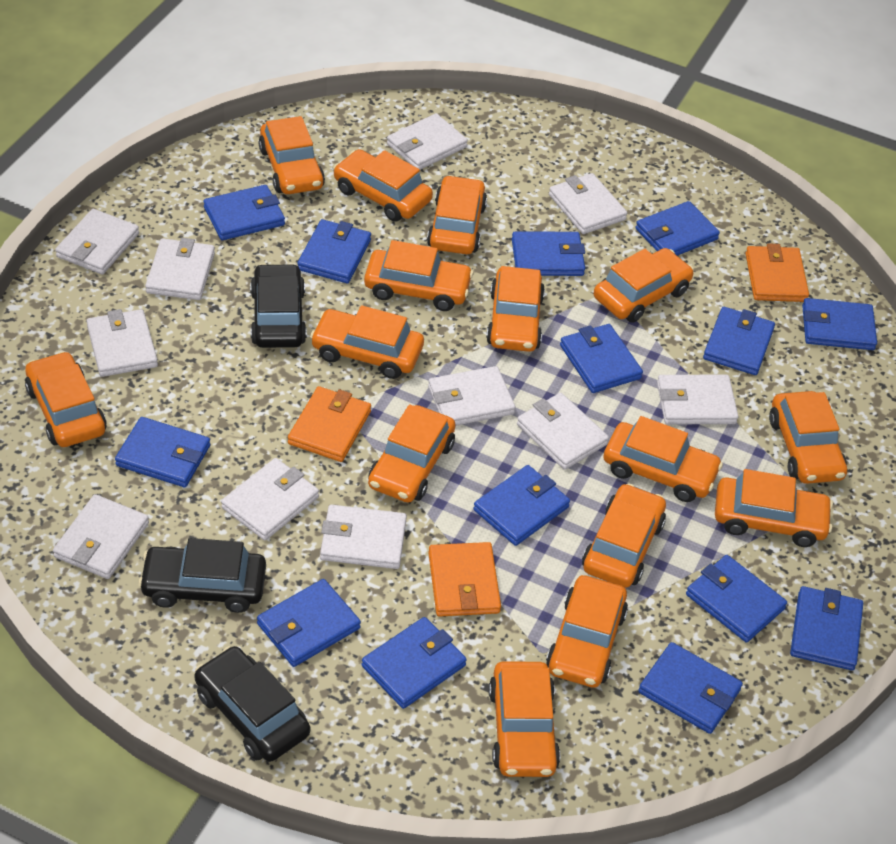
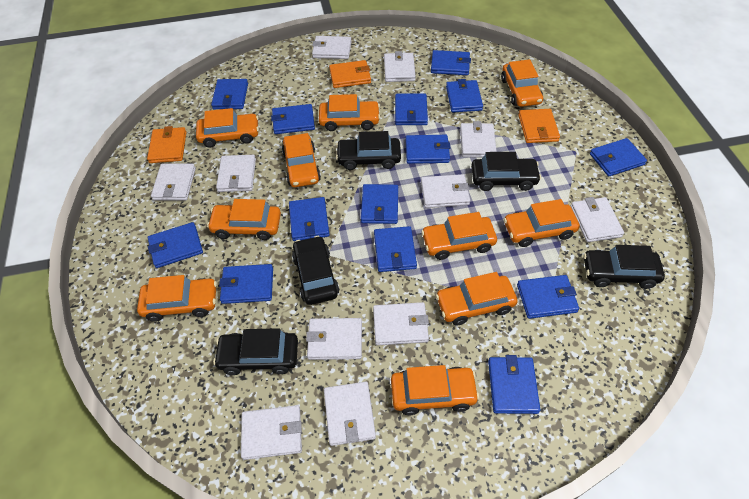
black car: [138,538,266,613] [194,646,310,762] [250,263,307,348] = 3 -> [213,328,298,375] [292,236,339,305] [336,131,401,170] [471,152,541,191] [583,245,665,289] = 5
orange car: [25,351,107,447] [259,116,325,194] [310,305,424,379] [333,149,433,222] [364,240,473,311] [368,404,456,503] [427,175,487,254] [486,266,545,352] [489,661,560,777] [546,575,628,688] [582,483,666,588] [594,248,694,323] [604,416,723,502] [715,469,833,547] [769,391,847,484] = 15 -> [137,275,217,322] [196,108,259,148] [207,199,281,240] [282,133,321,187] [319,94,380,131] [391,365,479,416] [421,212,497,260] [436,272,518,326] [501,59,543,107] [504,199,580,247] = 10

